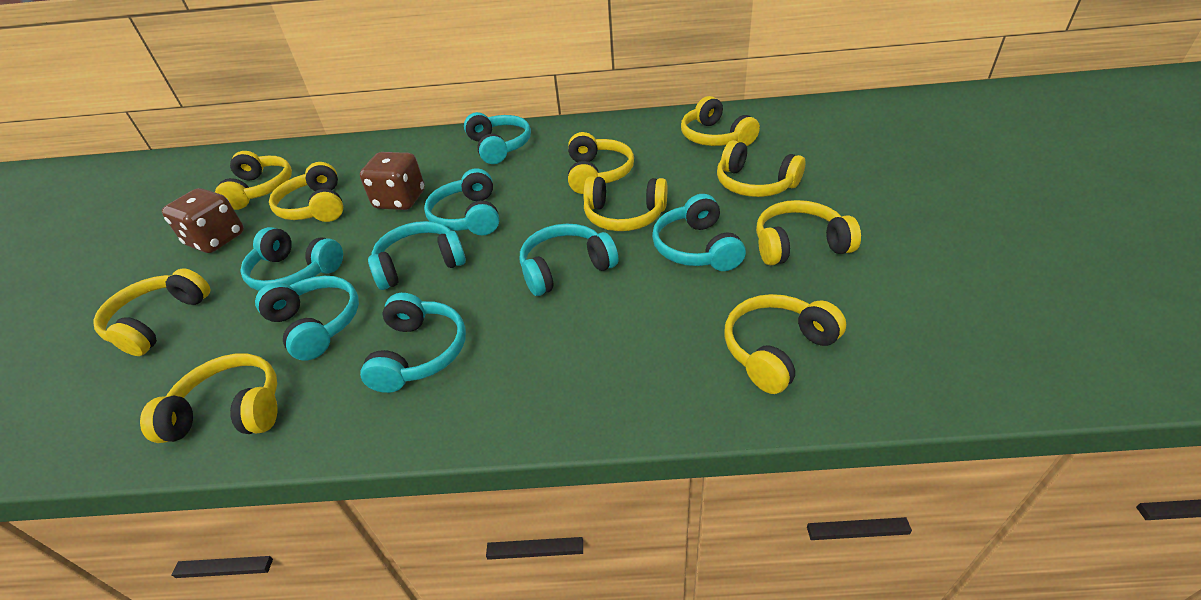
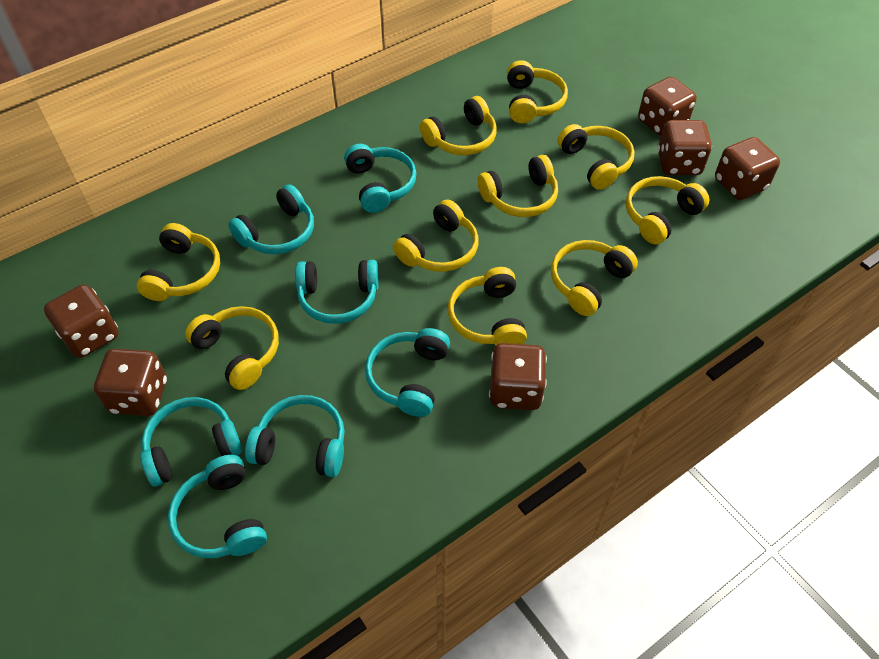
brown dice: [162,188,244,253] [360,152,425,210] = 2 -> [44,284,119,358] [94,348,167,416] [489,343,547,410] [638,77,697,136] [657,120,712,175] [715,137,780,200] = 6
turquoise headphones: [240,227,343,291] [255,276,359,361] [360,293,466,393] [368,221,466,290] [424,168,499,235] [464,112,531,164] [520,224,618,296] [652,194,746,271] = 8 -> [141,397,242,486] [168,455,267,558] [228,184,314,254] [245,395,345,477] [295,260,379,324] [344,144,417,213] [365,328,450,417] = 7

